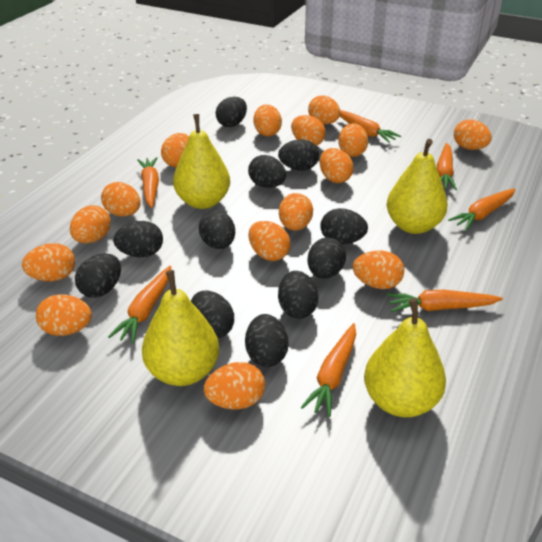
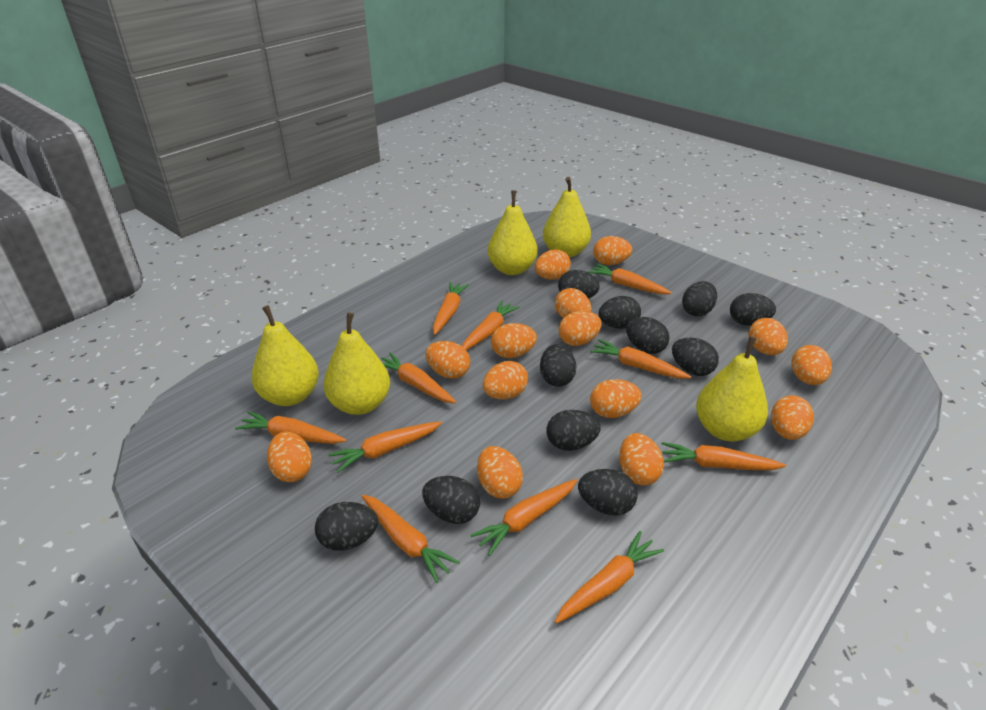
orange carrot: [108,266,171,344] [137,157,159,208] [301,323,356,417] [340,110,401,143] [387,290,503,312] [437,143,457,190] [448,188,516,231] = 7 -> [235,411,347,444] [328,421,442,473] [362,495,460,583] [381,352,456,404] [433,282,469,335] [462,301,520,350] [470,479,578,556] [555,531,664,624] [588,264,672,294] [590,339,692,378] [662,442,786,470] = 11
orange egg: [22,243,75,281] [36,295,92,336] [70,205,111,243] [101,182,141,217] [161,133,189,167] [204,362,265,410] [248,221,291,261] [253,105,282,136] [279,193,313,231] [291,115,325,146] [308,95,340,124] [320,148,354,183] [338,123,368,157] [353,250,404,289] [454,119,492,150] = 15 -> [267,432,312,482] [425,341,470,379] [477,446,523,499] [483,361,528,400] [491,323,537,358] [535,250,571,280] [555,288,592,318] [559,311,601,346] [590,379,642,418] [593,236,632,265] [619,433,664,485] [749,318,788,355] [771,395,814,440] [792,345,832,385] = 14
yellow pear: [142,270,219,386] [173,114,230,209] [364,298,446,417] [387,139,448,234] = 4 -> [252,305,319,406] [323,312,390,415] [488,191,537,275] [543,177,591,258] [696,336,768,442] = 5

